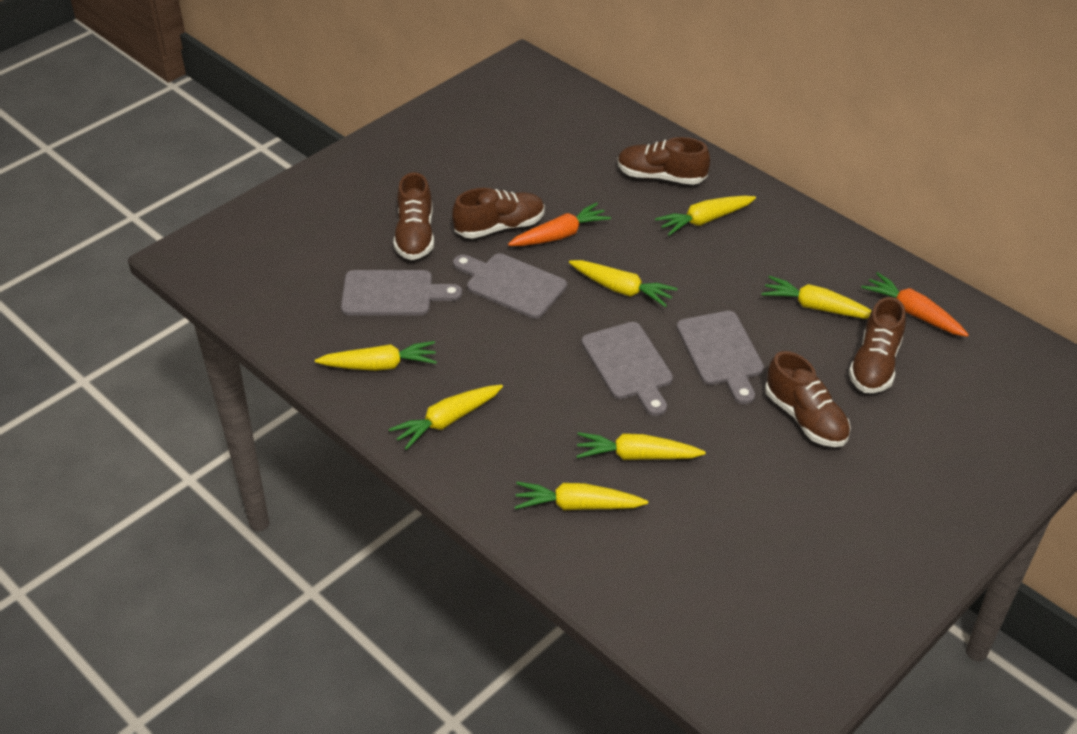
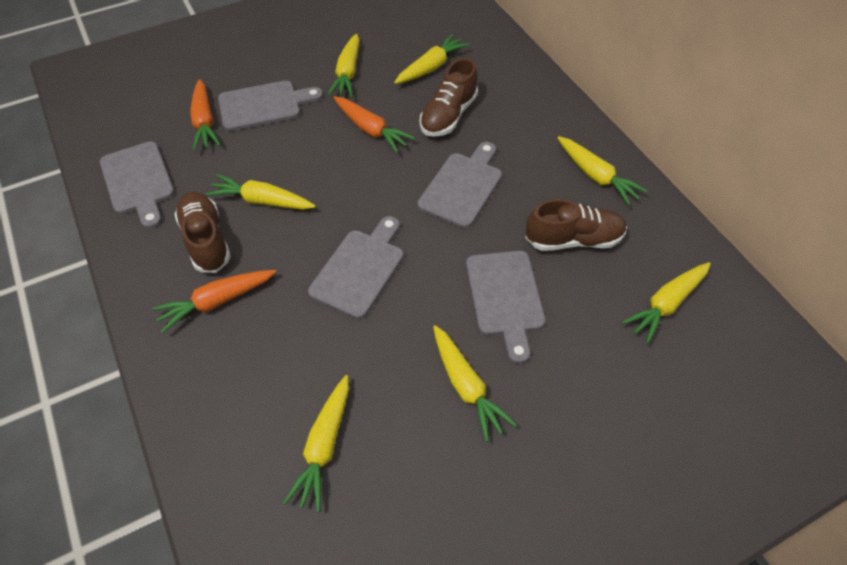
brown shoe: [393,172,434,260] [452,188,545,239] [617,137,710,185] [765,351,851,447] [849,297,906,393] = 5 -> [174,192,231,273] [420,58,478,137] [525,199,627,251] = 3
grey cutting board: [341,270,462,316] [453,253,567,319] [581,322,673,416] [676,311,764,404] = 4 -> [100,141,175,229] [218,81,323,131] [308,216,403,319] [417,142,502,228] [466,251,545,364] = 5
orange carrot: [508,202,611,246] [861,272,969,337] = 2 -> [152,270,276,333] [190,79,221,151] [334,96,415,153] = 3

